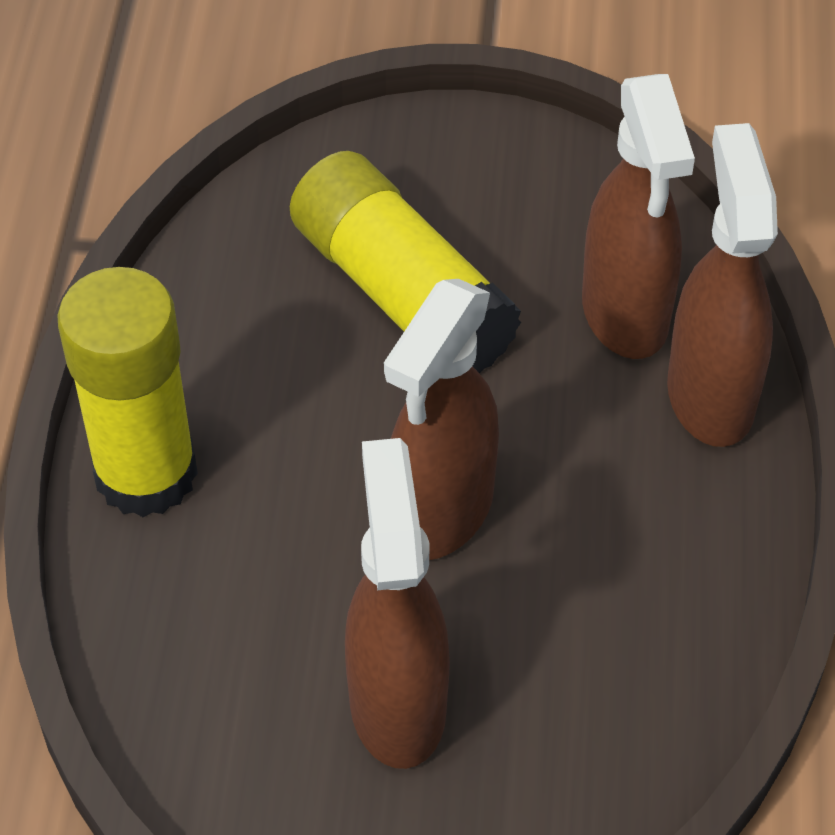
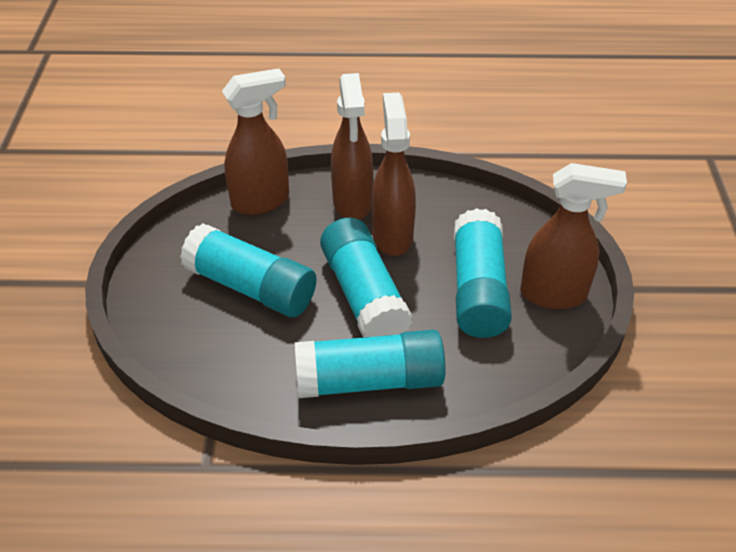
turquoise glue stick: none = 0 -> [180,223,317,317] [295,330,446,398] [320,218,412,338] [453,208,512,338] = 4
yellow glue stick: [57,267,198,517] [290,151,521,373] = 2 -> none = 0

